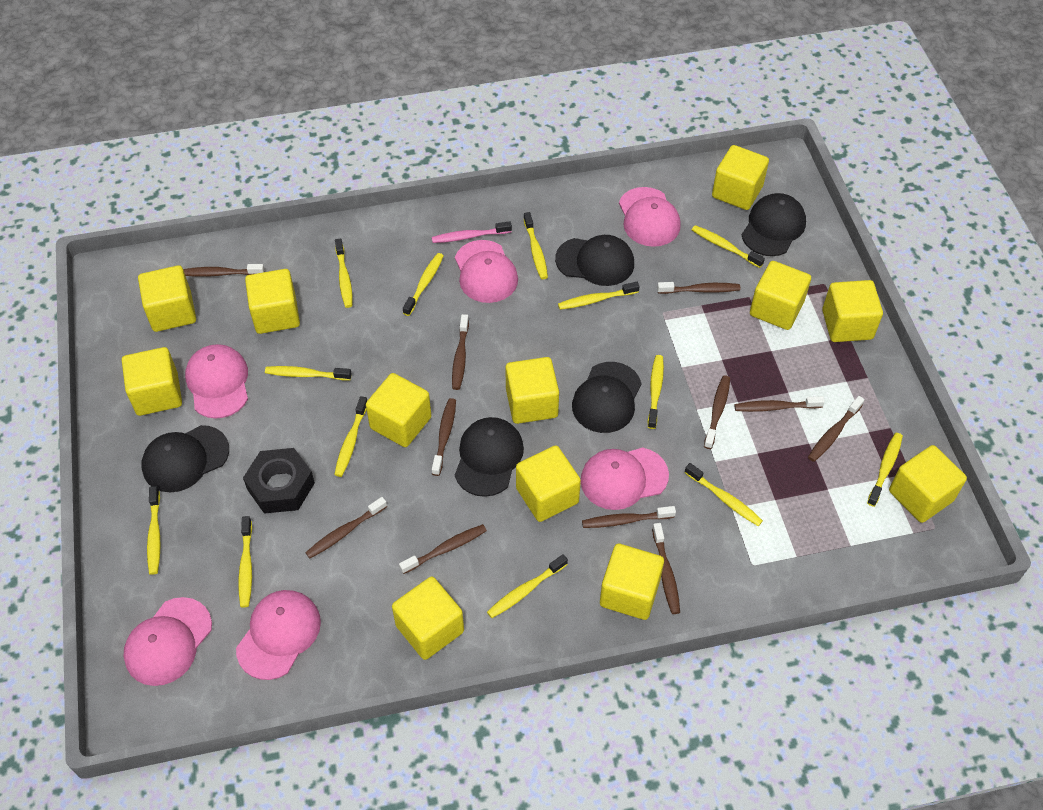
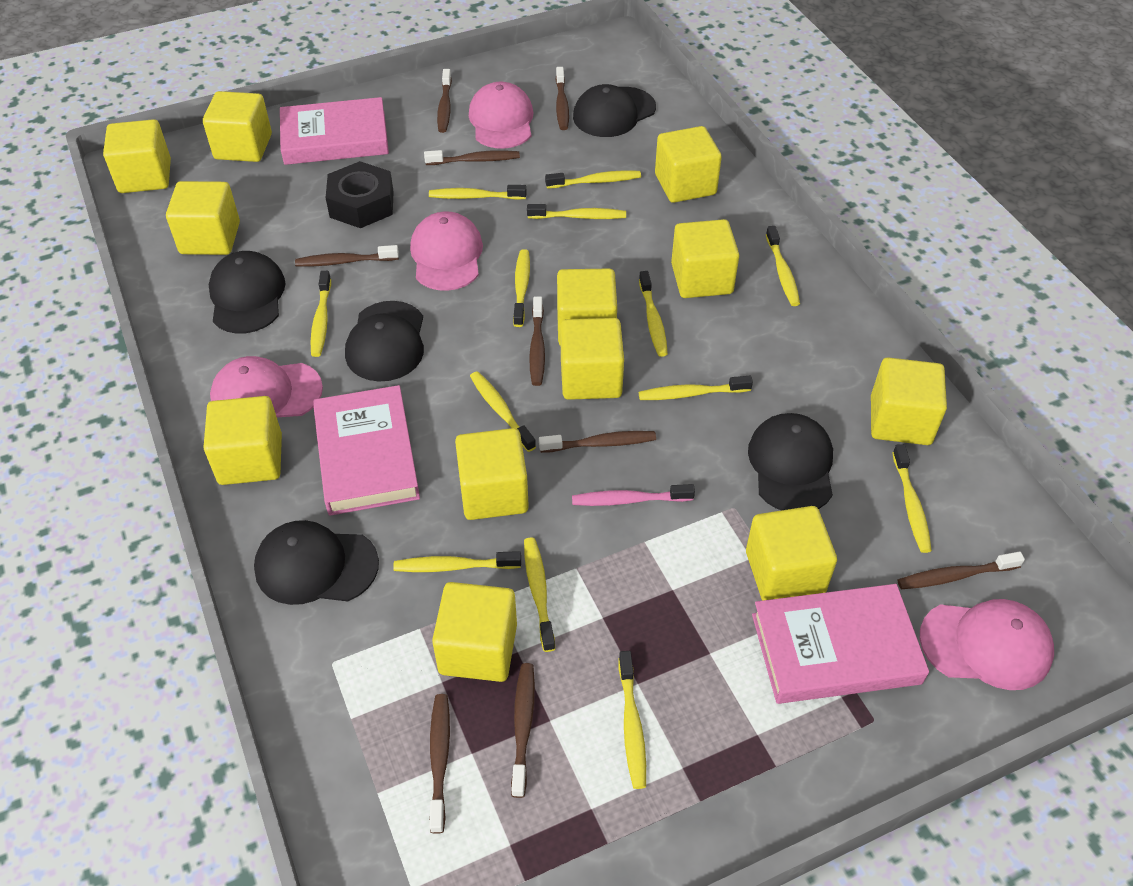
brown toothbrush: [183,264,264,277] [305,497,387,558] [399,524,487,574] [432,398,456,476] [452,314,469,390] [582,506,676,528] [652,523,680,614] [657,282,740,294] [704,375,730,449] [734,396,825,412] [808,396,865,462] = 11 -> [295,245,399,267] [424,150,520,165] [429,694,450,834] [437,69,452,133] [511,663,535,798] [529,296,545,386] [539,431,656,453] [555,67,569,130] [898,551,1025,589] = 9
pink book: none = 0 -> [280,97,389,165] [313,385,420,516] [752,584,929,704] = 3
pink cap: [124,597,212,686] [185,344,248,419] [236,590,321,680] [455,240,518,303] [581,447,669,510] [619,187,681,247] = 6 -> [210,356,323,417] [410,211,483,291] [469,82,533,149] [920,599,1054,690] = 4

